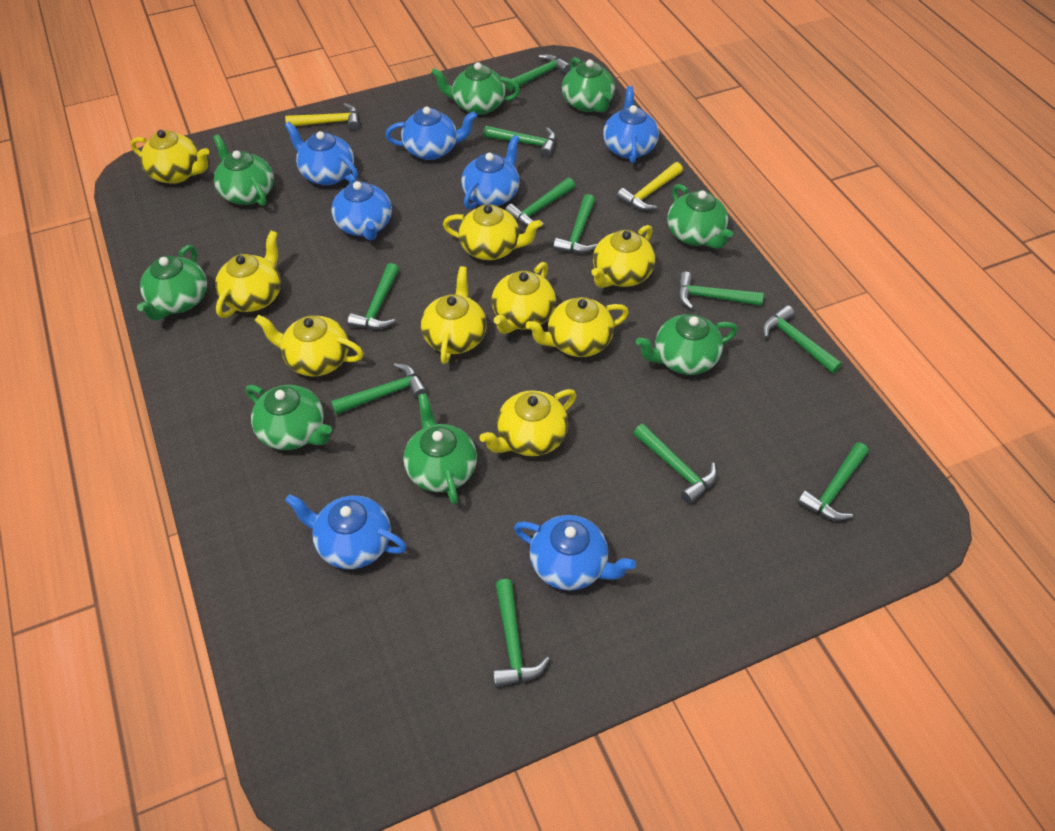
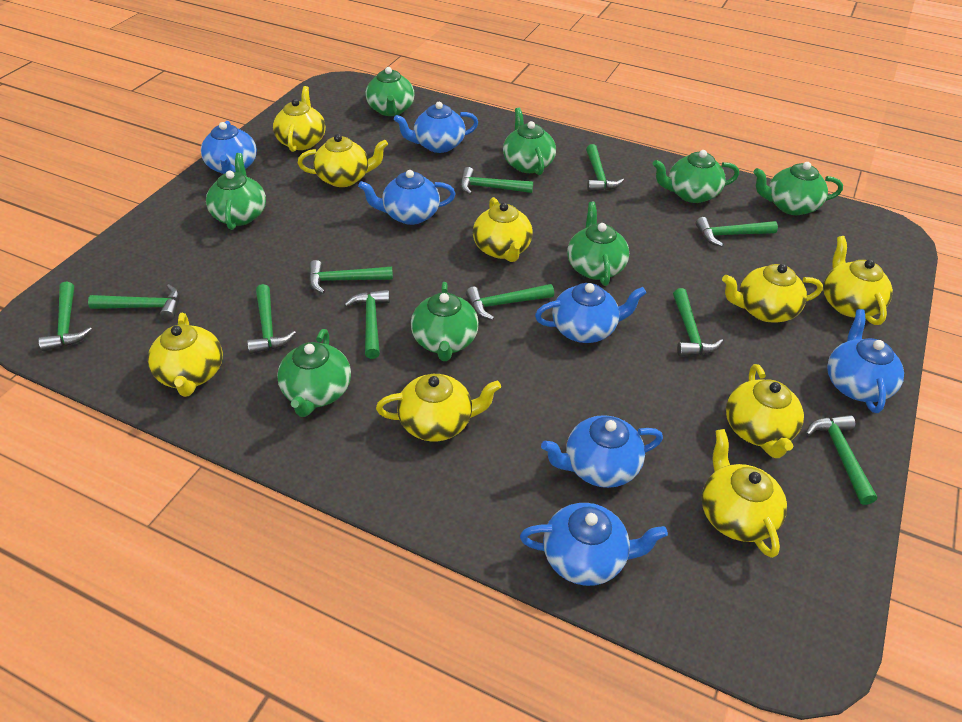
yellow hammer: [285,103,359,131] [617,162,683,211] = 2 -> none = 0

